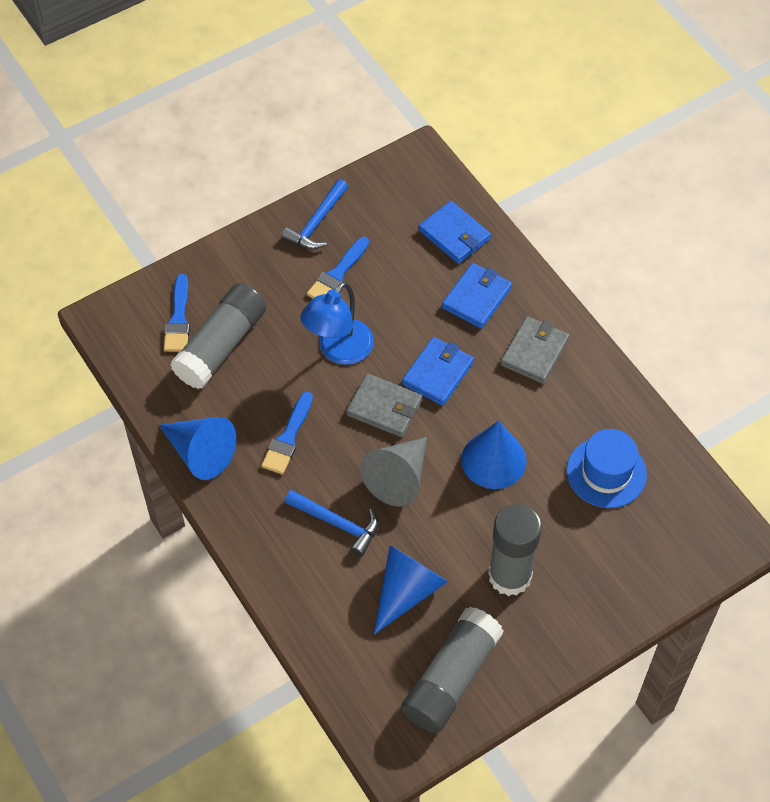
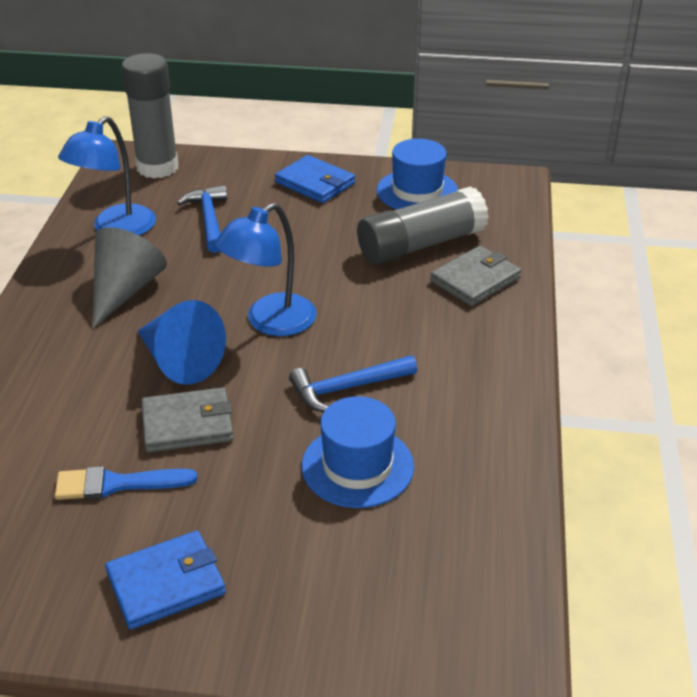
blue brush: [164,274,190,352] [261,392,313,474] [307,237,369,298] = 3 -> [55,466,197,500] = 1
blue cone: [159,417,236,480] [374,545,448,635] [461,421,527,489] = 3 -> [138,300,226,385] = 1
blue hat: [566,429,647,508] = 1 -> [302,396,414,508] [377,139,458,210] = 2
blue lamp: [300,282,374,365] = 1 -> [58,116,156,235] [214,203,317,336] = 2
blue wallet: [402,337,474,406] [418,201,491,264] [442,263,512,329] = 3 -> [105,531,226,630] [275,155,355,203] = 2
grey glue stick: [170,283,267,389] [401,607,504,733] [488,504,542,596] = 3 -> [121,53,178,179] [357,186,489,265] = 2

